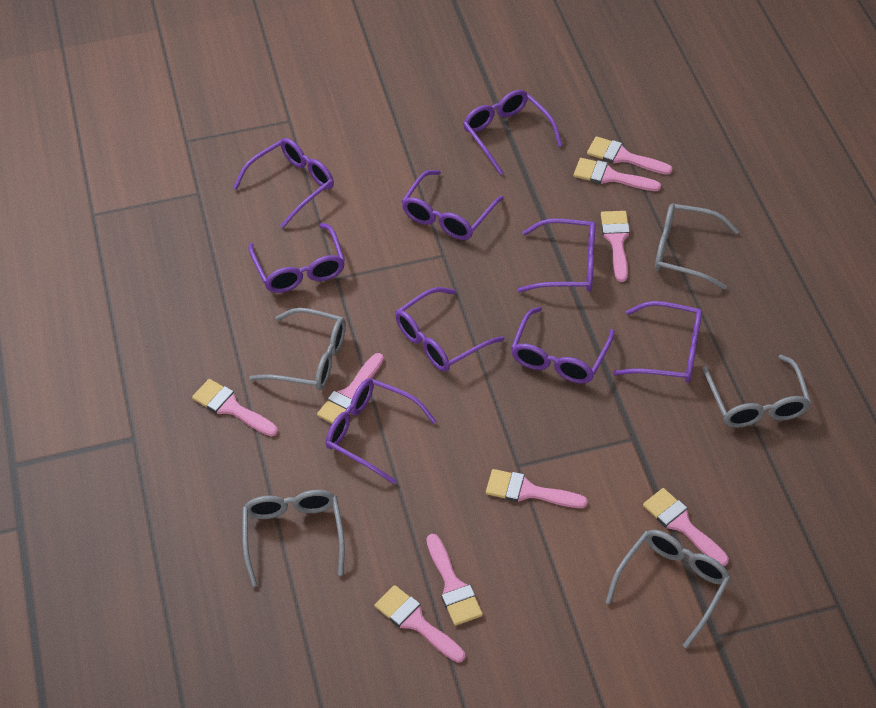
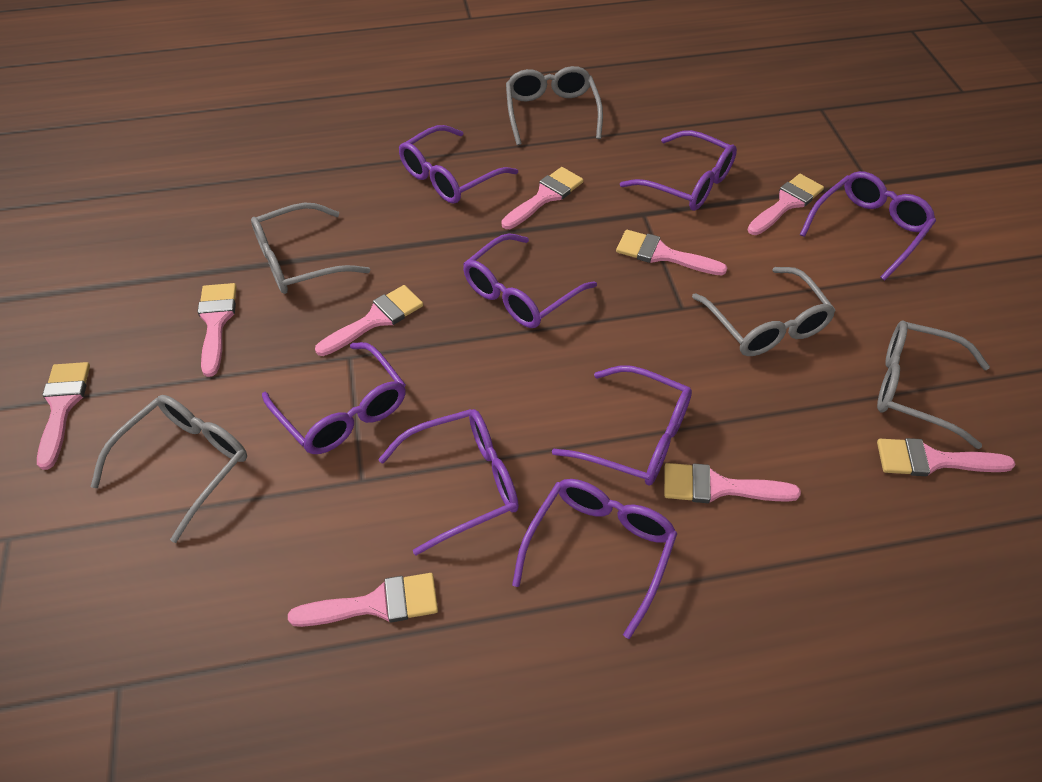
purple glasses: [233,138,334,228] [248,223,345,293] [326,378,437,484] [395,287,504,372] [401,170,504,240] [463,90,563,175] [511,307,615,383] [518,218,595,292] [613,301,702,383] = 9 -> [262,342,406,454] [378,409,519,555] [399,125,518,204] [463,233,597,328] [512,479,677,639] [552,365,692,486] [620,130,737,211] [800,171,936,281] = 8

